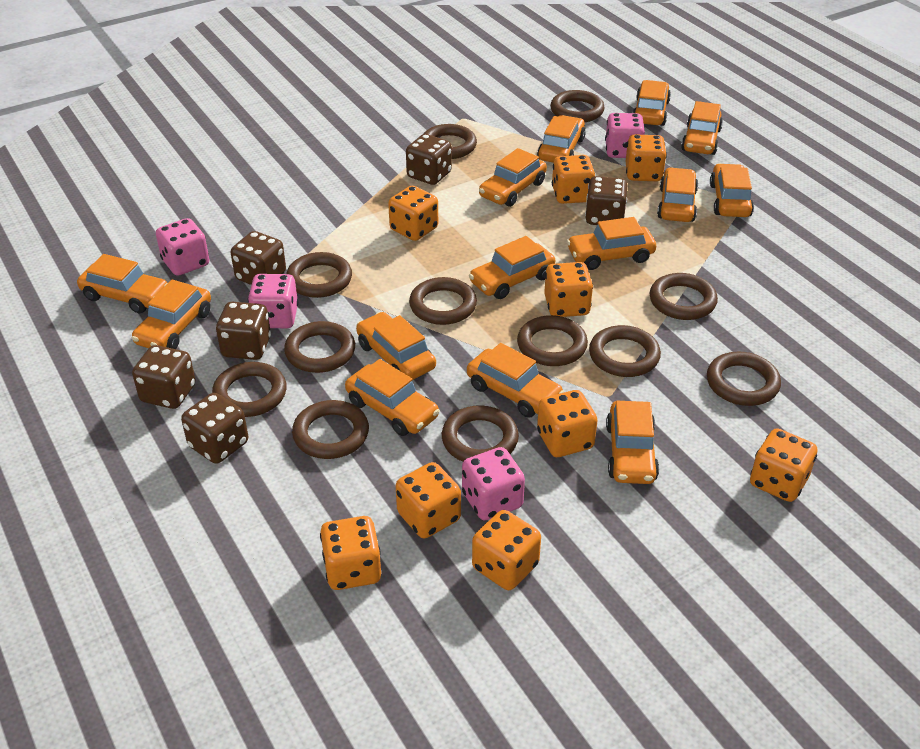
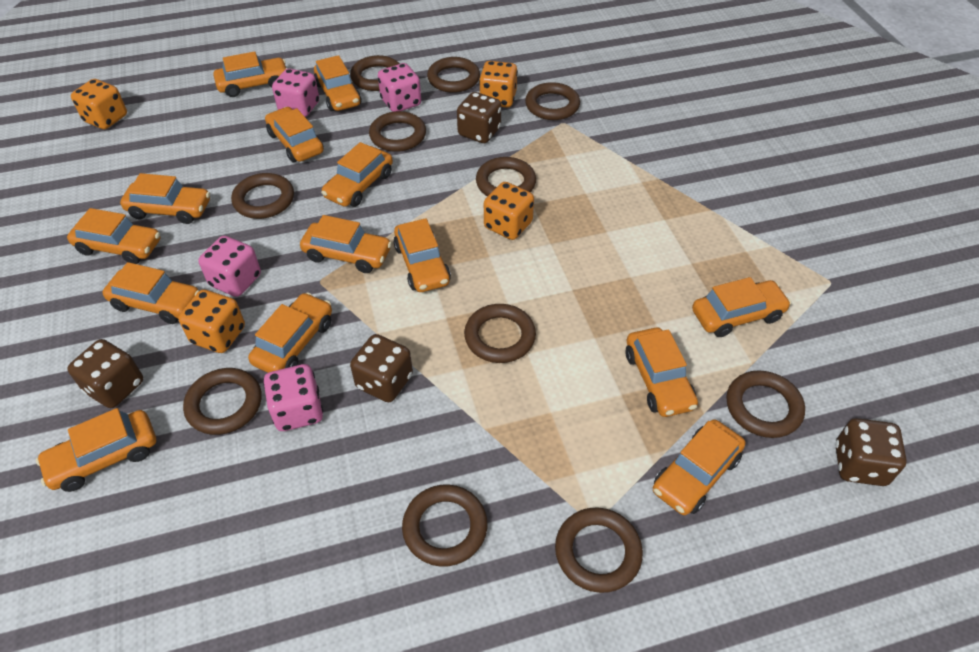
brown dice: [132,345,196,409] [181,393,248,464] [216,302,271,360] [231,231,286,285] [406,134,452,185] [585,176,627,225] = 6 -> [67,339,143,408] [350,334,413,402] [457,92,501,143] [835,418,907,486] = 4
brown ring: [212,362,287,417] [284,321,355,373] [286,252,352,298] [292,400,369,459] [409,277,477,325] [423,124,477,159] [442,405,519,462] [517,315,588,366] [550,90,605,122] [589,325,661,377] [650,273,718,320] [707,352,781,406] = 12 -> [183,368,262,435] [231,173,294,219] [350,55,400,91] [369,111,426,152] [402,485,488,567] [427,57,480,93] [464,304,536,363] [476,157,536,196] [525,82,580,120] [555,508,643,593] [727,370,805,438] = 11
orange dice: [320,516,381,590] [388,186,438,241] [396,462,461,538] [472,510,541,590] [537,390,598,457] [544,262,593,317] [552,155,595,204] [626,134,667,181] [750,428,817,502] = 9 -> [71,79,127,129] [178,290,245,353] [479,61,518,107] [484,182,534,240] = 4

